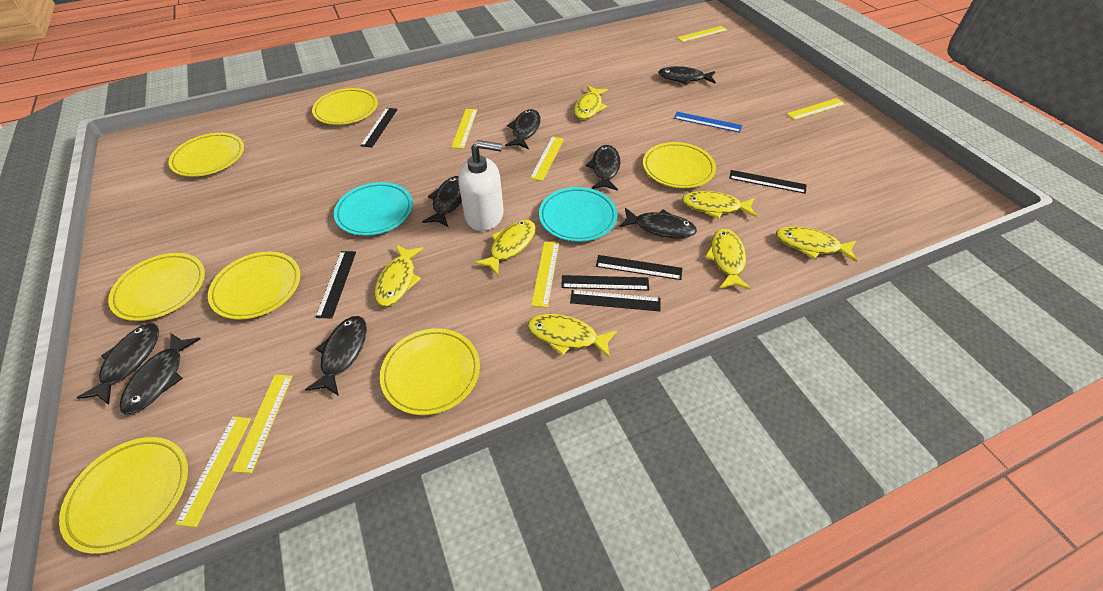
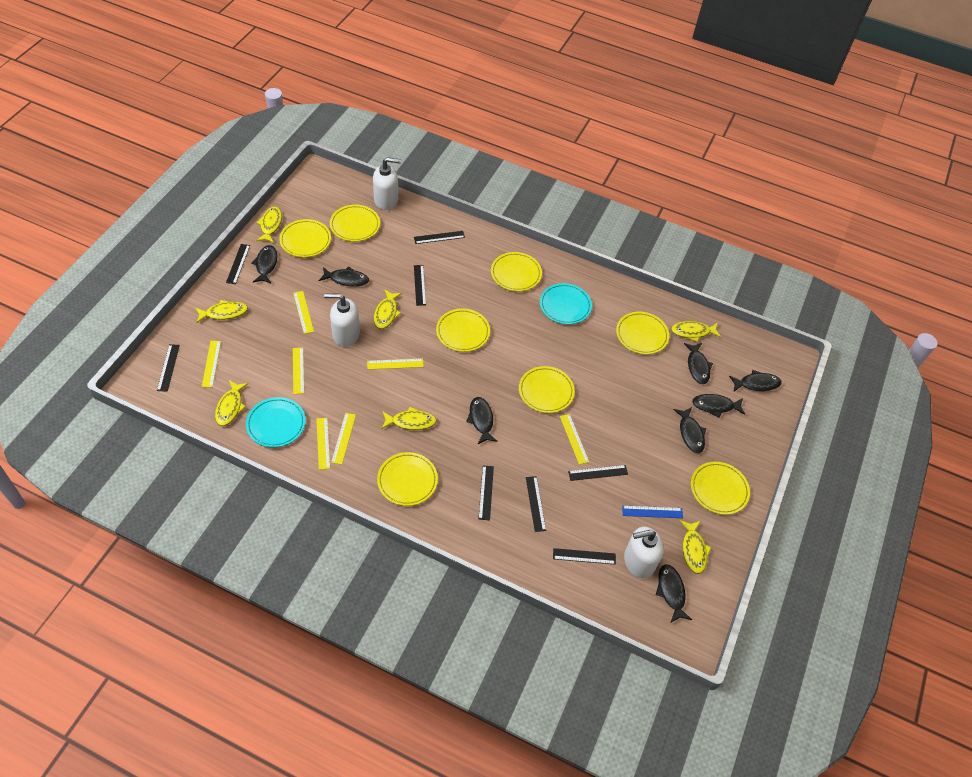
black ruler: [316,251,356,318] [360,108,398,148] [561,275,649,290] [570,290,661,311] [596,255,682,280] [729,170,806,194] = 6 -> [157,344,180,392] [226,244,250,284] [414,231,465,244] [414,265,426,306] [478,466,494,520] [526,476,546,532] [553,548,616,565] [568,465,628,481] = 8
white soap dispenser: [458,140,504,231] = 1 -> [324,293,360,347] [373,157,401,210] [624,527,664,578] = 3
yellow plate: [59,437,188,554] [108,253,205,321] [168,133,244,177] [208,251,300,320] [312,88,378,125] [380,328,480,415] [643,142,716,188] = 7 -> [279,219,331,257] [330,205,380,242] [377,452,438,506] [436,309,490,352] [491,252,542,291] [519,366,575,413] [616,312,669,354] [691,462,750,515] = 8

